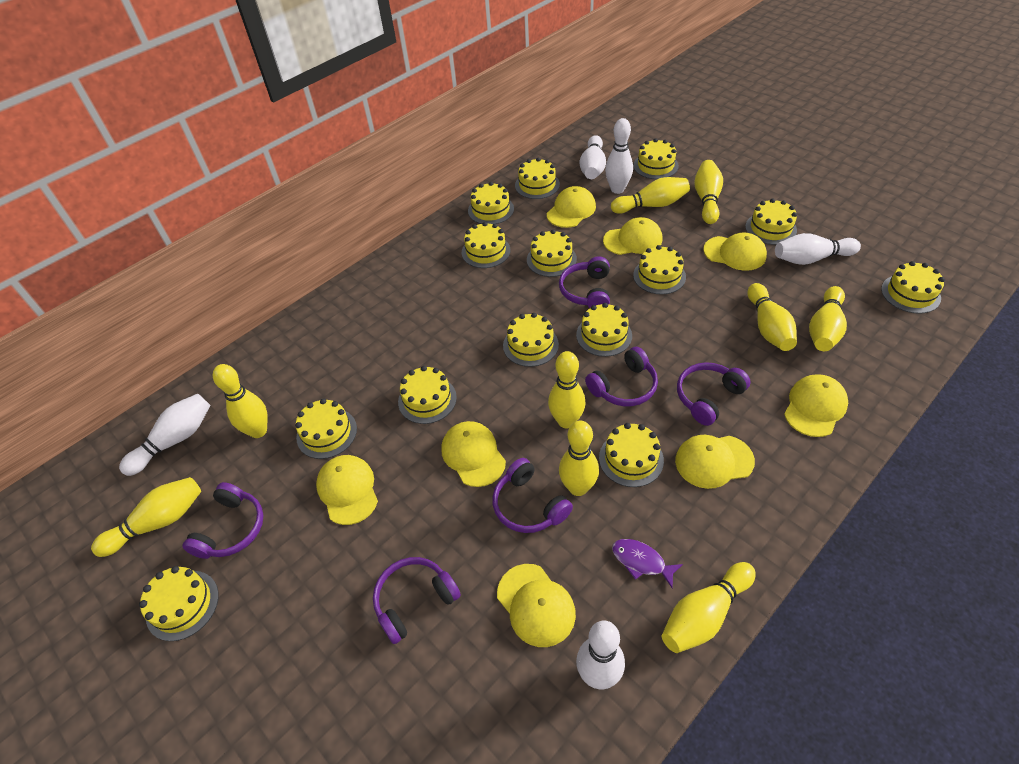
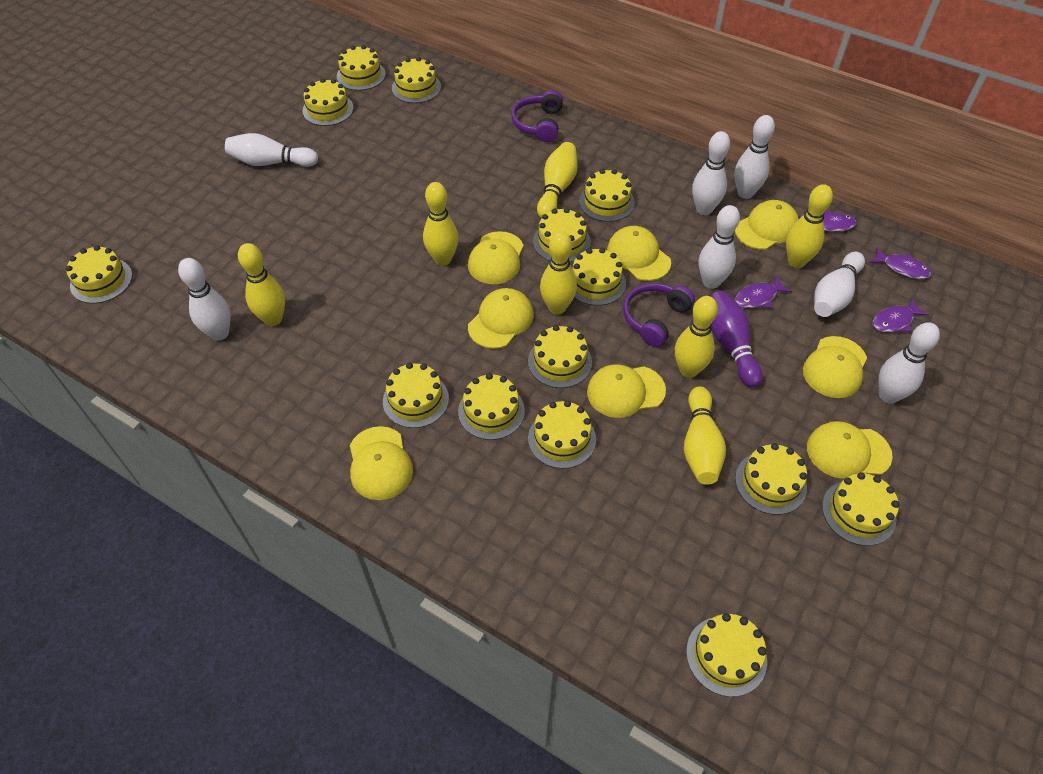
purple bowling pin: none = 0 -> [710,291,763,387] = 1
purple fish: [612,539,683,588] = 1 -> [735,276,792,308] [798,211,856,232] [870,248,931,279] [873,298,929,332] = 4
purple headphones: [182,482,263,559] [373,557,461,644] [492,458,573,533] [559,256,610,308] [585,347,658,406] [677,362,751,426] = 6 -> [511,90,563,142] [623,283,695,347] = 2
white bowling pin: [119,394,211,476] [576,621,625,689] [579,135,606,179] [605,118,633,194] [775,233,861,265] = 5 -> [178,258,231,341] [225,133,318,167] [692,131,730,215] [699,205,740,289] [735,115,775,199] [814,252,865,317] [878,322,940,404] = 7
yellow bowling pin: [91,477,201,557] [213,364,268,438] [548,351,586,429] [559,420,599,496] [611,177,690,214] [662,562,756,653] [694,160,723,224] [747,283,797,351] [809,286,847,351] = 9 -> [238,243,285,326] [423,182,459,266] [537,142,578,218] [540,231,577,315] [675,296,718,378] [684,386,726,485] [786,184,833,268] = 7

